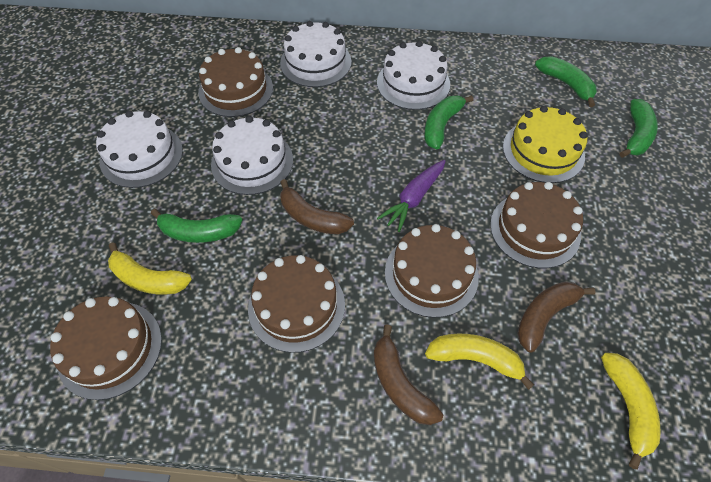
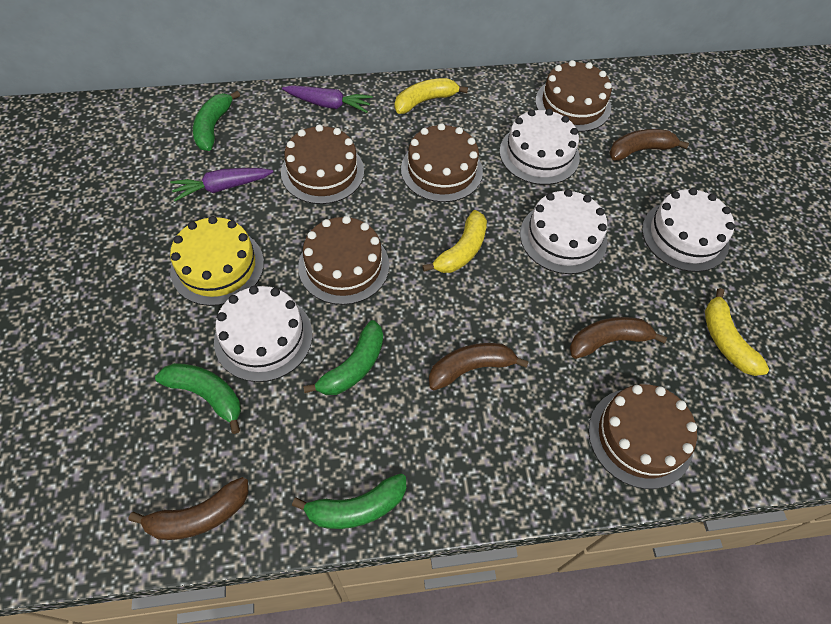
brown banana: [280,179,354,234] [374,324,443,425] [517,281,596,352] = 3 -> [128,477,249,540] [429,343,529,390] [570,317,667,359] [609,129,689,161] = 4
purple carrot: [377,160,445,232] = 1 -> [170,168,273,201] [282,85,373,113] = 2

